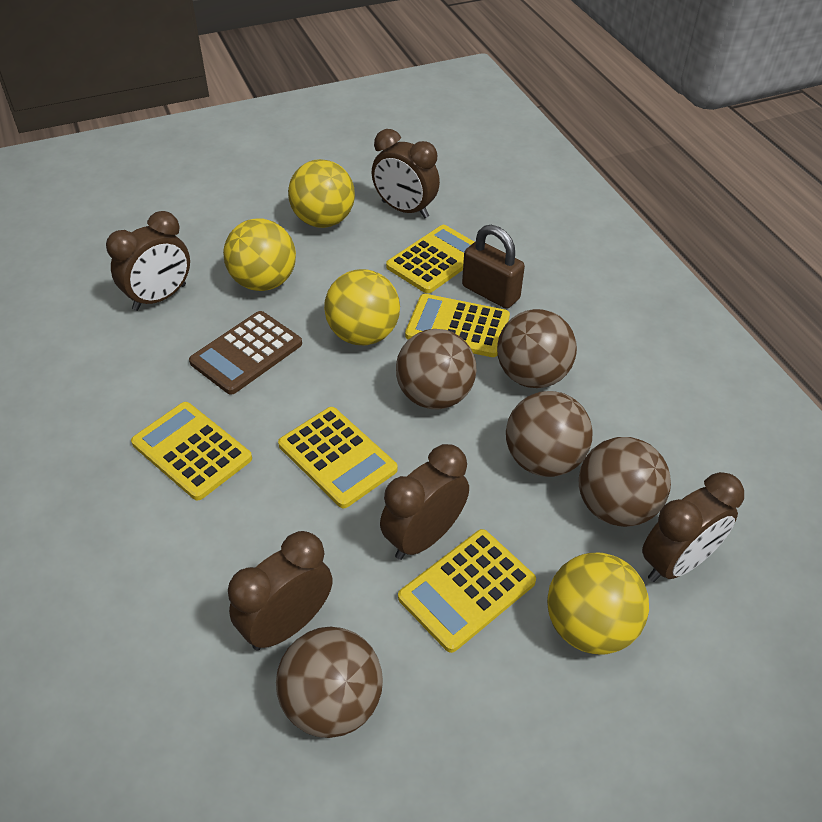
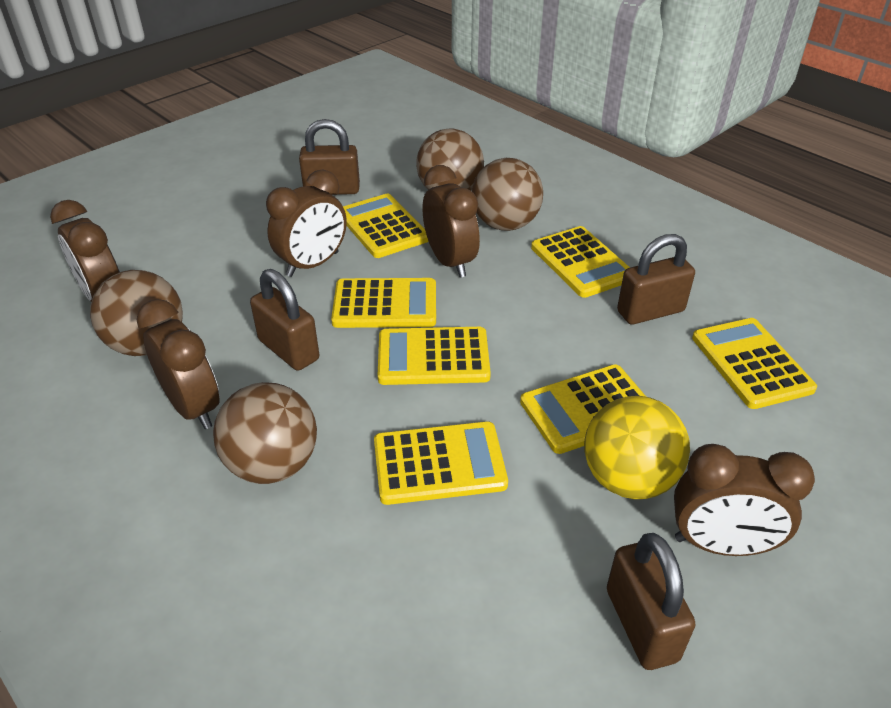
brown ball: [276,626,383,738] [396,329,477,410] [497,309,577,388] [506,391,592,477] [579,437,671,527] = 5 -> [90,270,183,356] [213,382,317,484] [416,129,484,191] [472,158,543,231] = 4
brown calculator: [189,311,302,395] = 1 -> none = 0
brown padlock: [462,225,525,309] = 1 -> [250,269,319,371] [299,119,360,195] [607,533,695,670] [617,234,695,324] = 4
yellow ball: [223,219,296,291] [288,159,355,228] [324,269,400,345] [547,553,649,655] = 4 -> [584,396,690,499] = 1
yellow calculator: [131,402,252,500] [278,407,398,508] [386,225,474,294] [398,529,536,653] [405,294,510,357] = 5 -> [331,278,436,328] [343,194,429,258] [374,421,508,505] [378,327,491,385] [520,364,646,454] [531,226,630,298] [692,318,817,409] = 7

